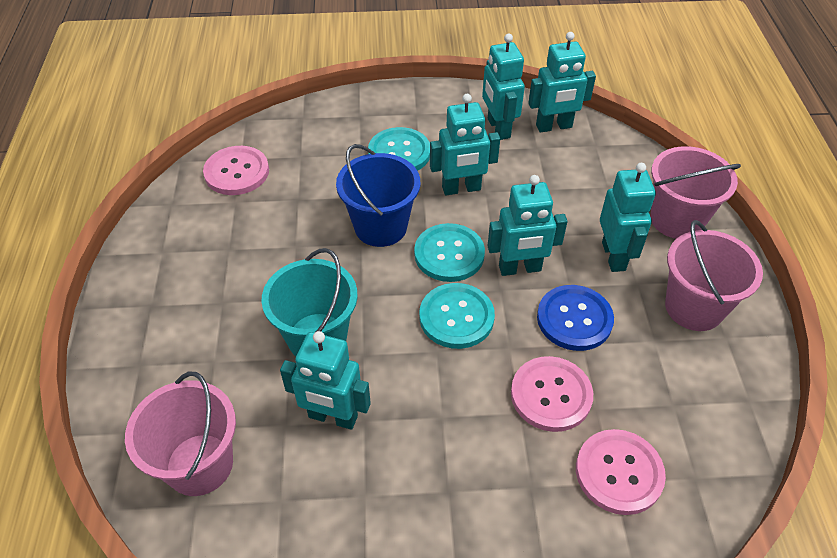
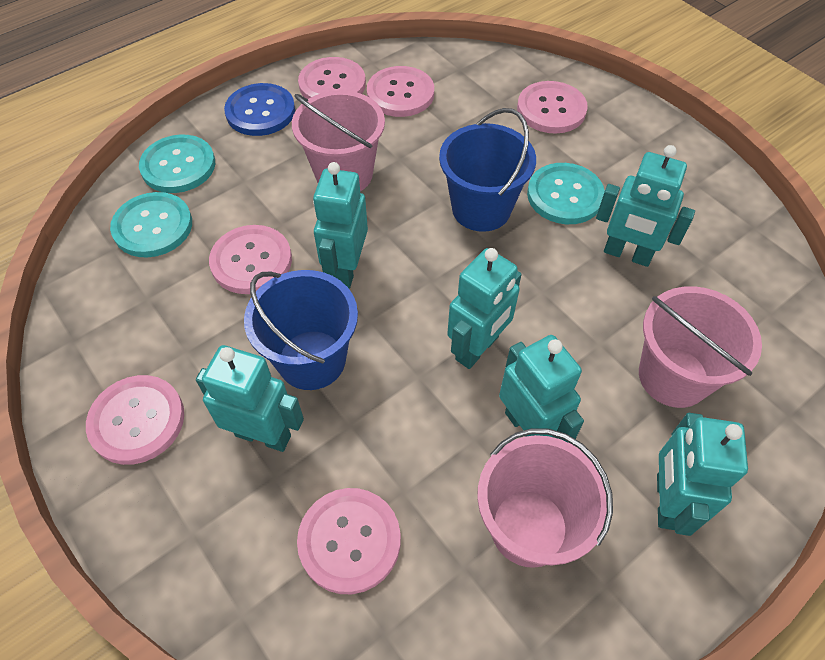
blue bucket: [336,144,420,247] = 1 -> [244,270,358,390] [439,108,536,232] = 2
pink button: [203,146,269,195] [511,356,593,432] [576,429,666,515] = 3 -> [86,375,184,465] [209,225,292,294] [297,488,401,594] [298,57,366,99] [367,66,434,117] [517,81,588,133] = 6
turquoise bucket: [262,248,358,356] = 1 -> none = 0

